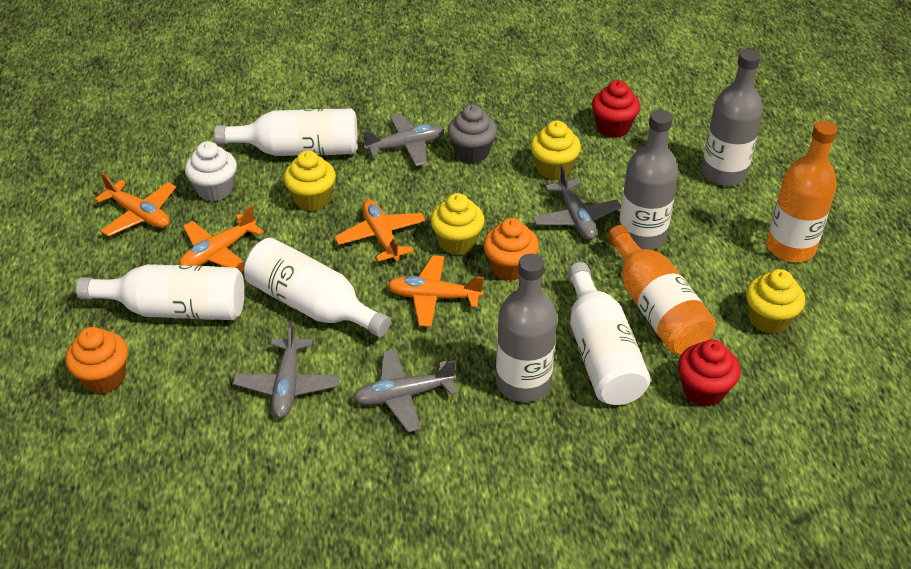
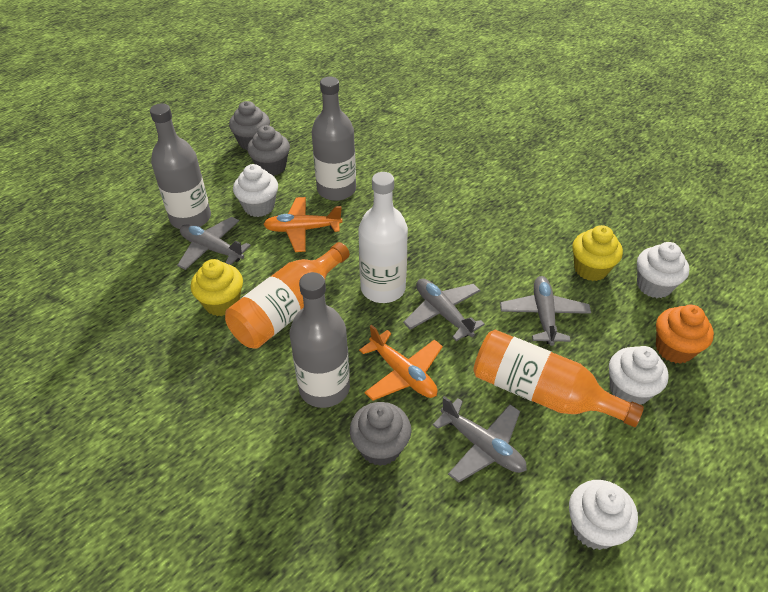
grey cupcake: [447,105,497,163] = 1 -> [229,101,270,150] [247,125,290,176] [350,402,411,466] = 3
orange cupcake: [65,327,128,394] [483,218,539,281] = 2 -> [656,305,714,364] = 1
orange plane: [95,173,176,236] [179,205,263,272] [335,200,426,262] [388,255,484,327] = 4 -> [263,197,342,252] [359,324,443,401] = 2
red cupcake: [592,80,640,138] [678,340,741,407] = 2 -> none = 0
white bottle: [76,264,245,320] [214,109,358,156] [244,238,391,337] [568,262,651,405] = 4 -> [358,172,408,303] = 1
white cupcake: [185,141,237,201] = 1 -> [233,164,278,217] [569,480,638,550] [609,346,669,405] [637,242,689,298] = 4
yellow cupcake: [283,150,336,211] [431,193,485,255] [530,120,581,180] [746,269,805,334] = 4 -> [191,259,243,316] [572,225,623,281] = 2

